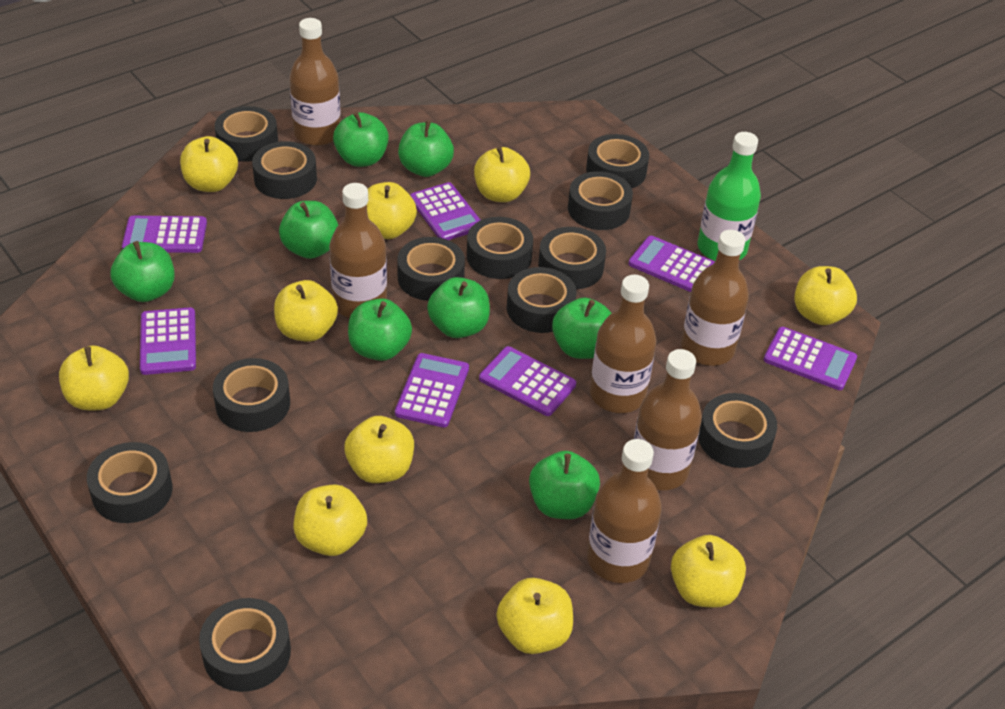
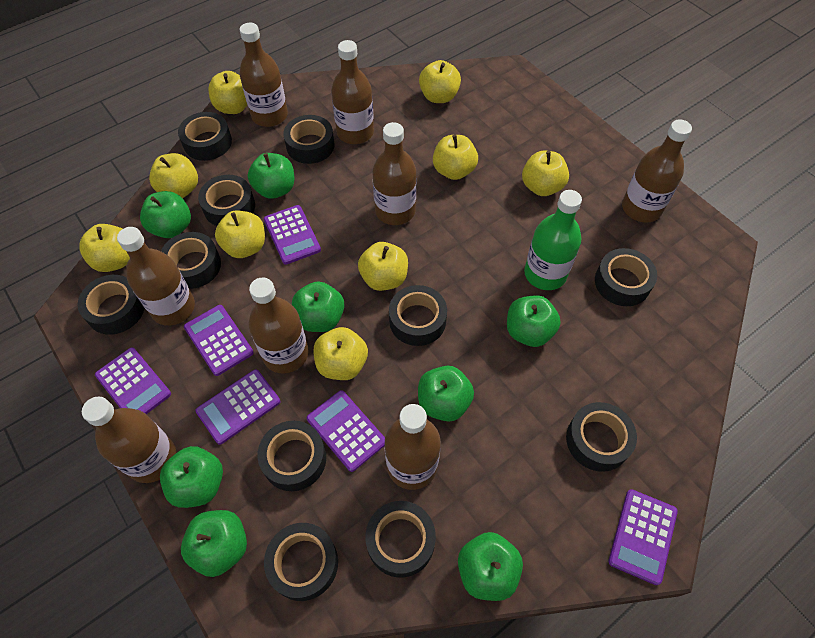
black tape: [87,442,172,523] [199,598,291,692] [213,358,290,432] [215,106,278,162] [252,141,317,199] [397,237,465,301] [467,217,533,279] [507,267,577,333] [538,227,606,289] [568,171,633,230] [586,134,649,188] [698,393,777,468] = 12 -> [78,275,144,335] [161,232,221,289] [178,112,232,161] [198,175,255,226] [258,421,326,491] [264,523,338,601] [283,115,334,164] [365,501,436,578] [389,285,447,346] [566,402,637,472] [595,248,657,306] = 11
brown bottle: [289,18,341,146] [329,183,387,318] [587,439,662,583] [590,275,657,413] [634,349,702,490] [681,230,749,366] = 6 -> [82,397,176,483] [117,227,195,326] [240,23,288,127] [248,278,309,373] [331,40,374,144] [372,122,416,225] [385,404,441,490] [622,120,692,223] = 8
purple calculator: [122,216,207,253] [140,307,196,375] [395,353,469,428] [410,182,480,240] [479,346,576,416] [628,236,715,292] [763,327,857,390] = 7 -> [95,348,171,414] [184,305,254,376] [196,369,280,445] [264,205,321,264] [307,390,385,472] [608,489,678,585] = 6
yellow apple: [59,345,129,410] [180,136,238,192] [274,280,338,342] [294,484,367,556] [344,416,414,483] [367,182,417,239] [474,146,530,202] [497,578,573,654] [671,535,746,608] [794,266,857,325] = 10 -> [79,224,130,272] [149,153,198,198] [208,71,247,114] [215,211,265,258] [314,327,368,380] [358,242,408,291] [419,60,461,103] [433,135,478,180] [522,151,569,196] = 9

